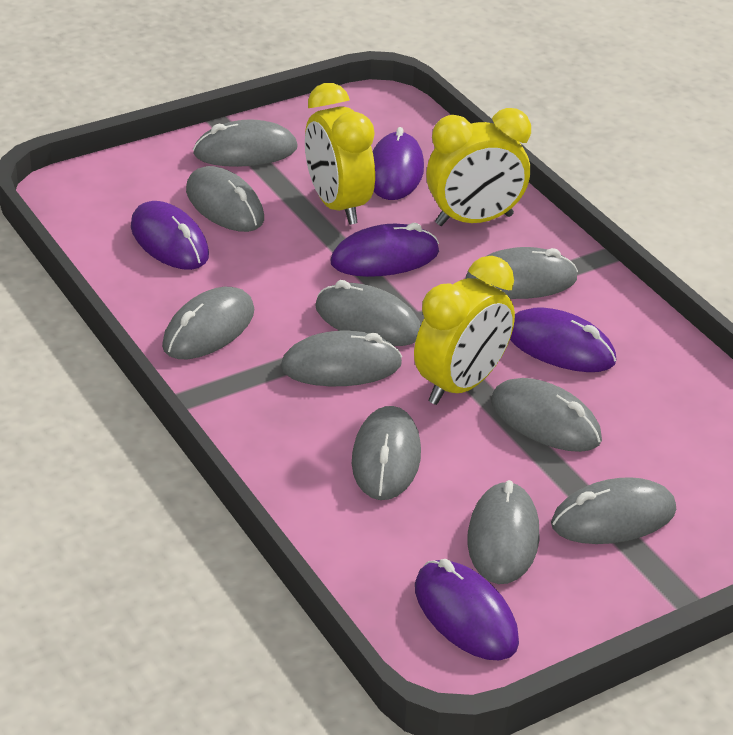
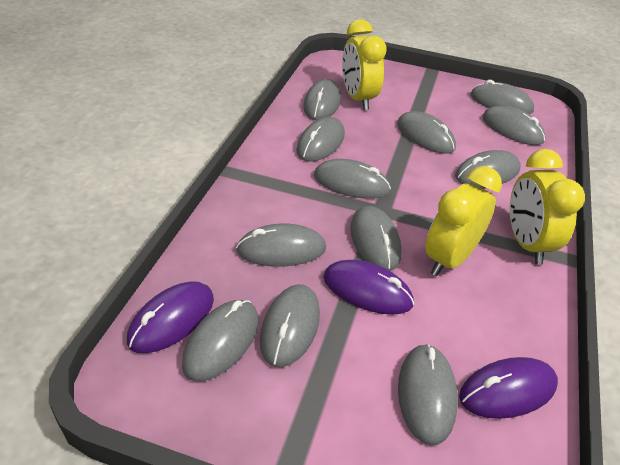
grey mouse: [162,287,254,359] [186,166,264,232] [193,120,298,167] [280,330,402,386] [315,280,421,346] [352,406,421,500] [465,247,578,299] [467,480,539,584] [491,378,602,452] [551,477,676,544] = 10 -> [182,300,259,382] [236,224,326,267] [260,284,320,367] [296,117,345,161] [303,79,341,120] [314,159,391,199] [350,205,402,271] [397,111,456,154] [398,343,458,446] [455,150,521,187] [471,80,534,114] [483,105,546,145] = 12
purple mouse: [131,201,209,270] [331,223,439,277] [373,127,424,200] [415,559,519,660] [510,308,617,372] = 5 -> [127,281,214,353] [323,260,414,315] [459,357,558,419] = 3

